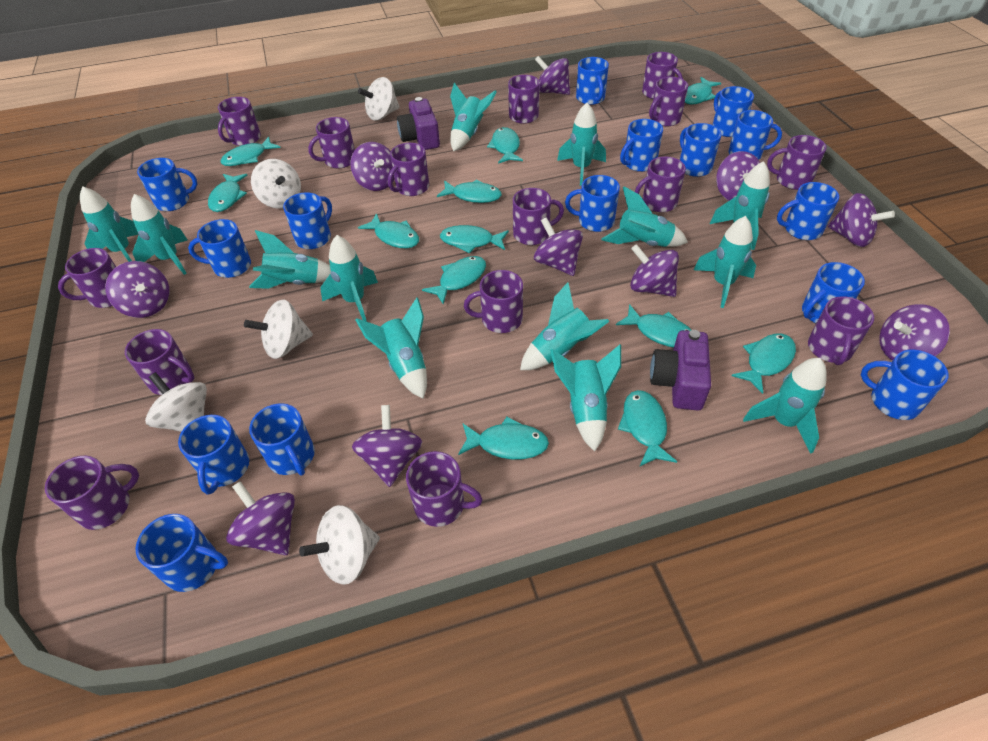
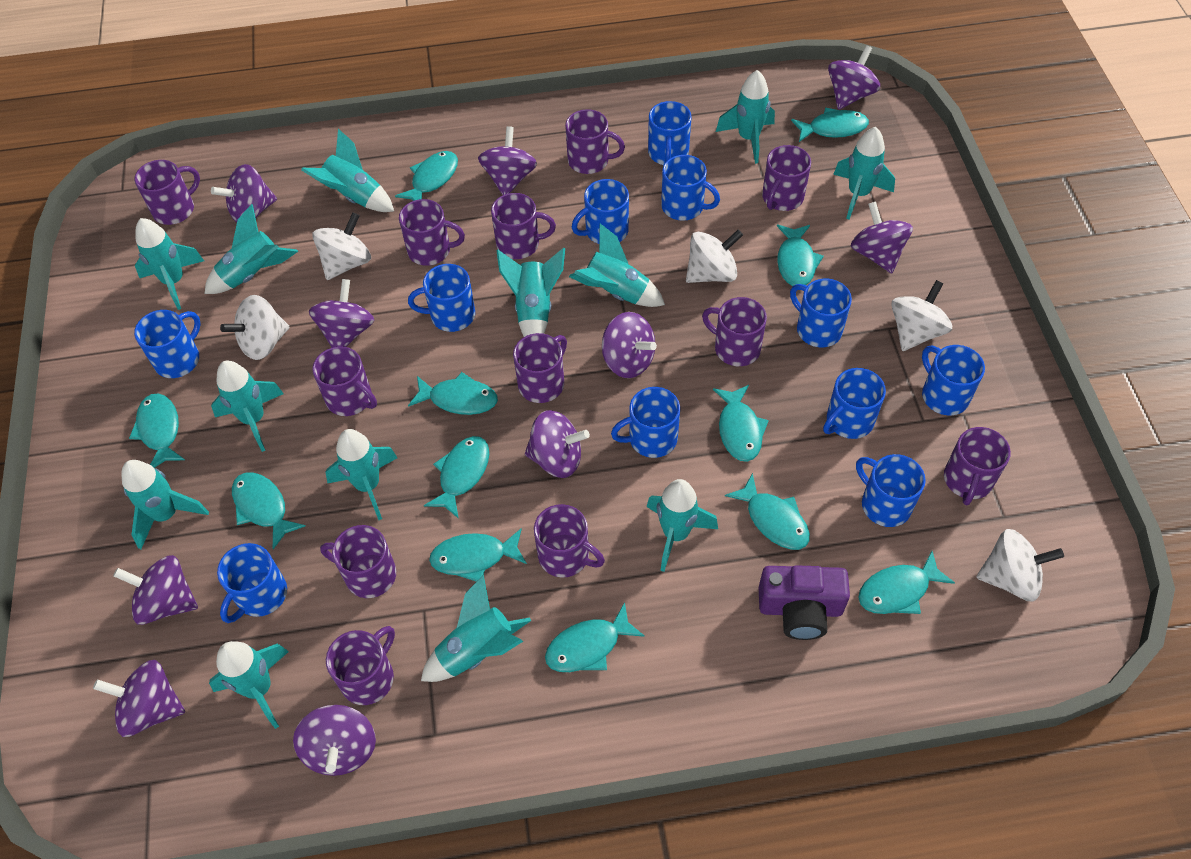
blue mug: [135,514,228,592] [137,158,197,211] [178,415,249,494] [188,219,251,278] [249,403,315,475] [283,192,332,249] [565,175,620,232] [576,57,609,105] [620,119,663,172] [680,123,722,177] [713,86,754,137] [729,110,782,160] [777,182,839,240] [802,262,865,323] [861,349,949,420] = 15 -> [134,310,201,378] [217,543,287,623] [408,264,475,332] [572,179,629,244] [611,387,680,458] [648,101,692,165] [661,155,720,221] [790,279,852,347] [823,368,886,439] [856,454,926,527] [922,345,985,415] = 11
purple camera: [397,97,440,150] [650,330,711,411] = 2 -> [759,565,850,640] = 1
purple mug: [45,456,139,530] [58,248,116,308] [125,329,194,395] [218,97,261,146] [308,117,355,168] [388,143,429,196] [406,451,483,527] [464,270,523,333] [508,75,540,124] [513,188,564,245] [635,157,686,212] [642,52,683,99] [649,77,688,126] [767,135,827,190] [808,296,874,365] = 15 -> [135,160,200,225] [312,346,377,416] [320,525,396,598] [326,626,395,705] [399,199,465,266] [491,193,556,259] [513,333,567,403] [534,504,605,578] [565,109,625,174] [702,297,767,366] [762,145,811,211] [944,427,1011,505] = 12

